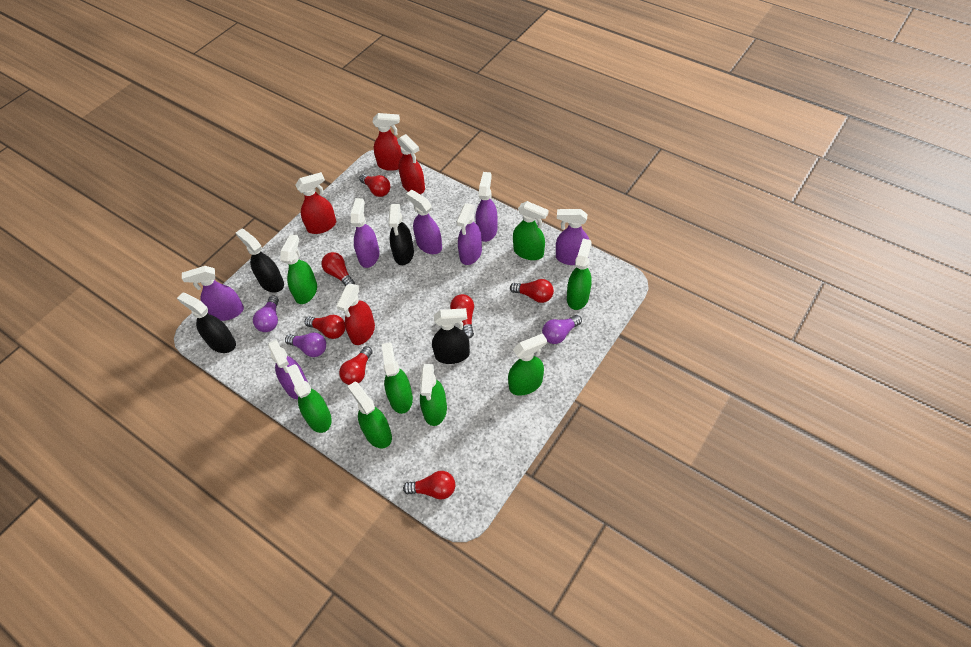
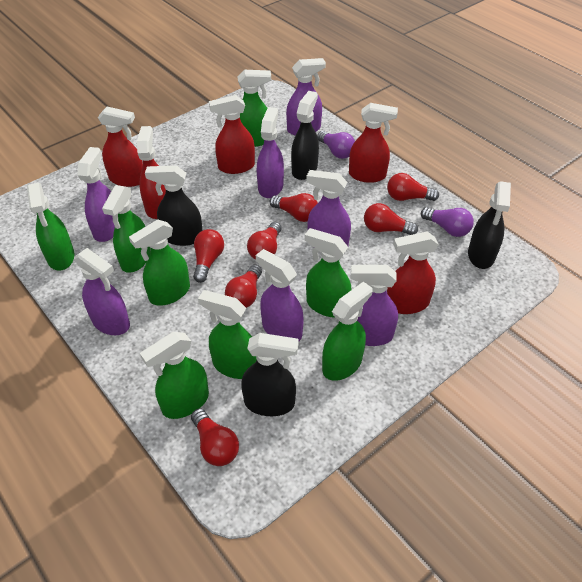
purple light bulb: [253,295,279,332] [285,332,326,357] [542,315,582,344] = 3 -> [317,131,355,159] [421,207,474,237] = 2
red spray bottle: [296,172,336,234] [336,284,375,345] [372,113,403,171] [397,134,425,194] = 4 -> [98,107,143,187] [137,126,166,219] [209,95,255,174] [349,103,398,183] [387,231,439,314] = 5

